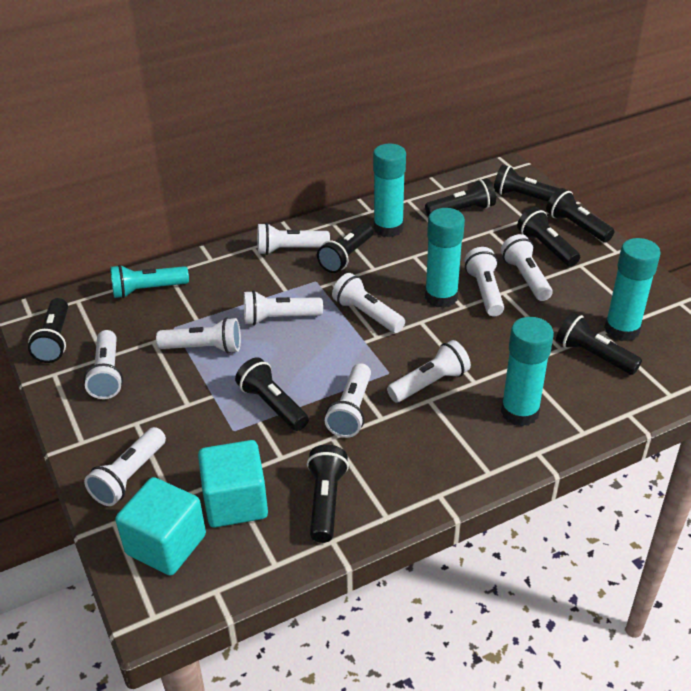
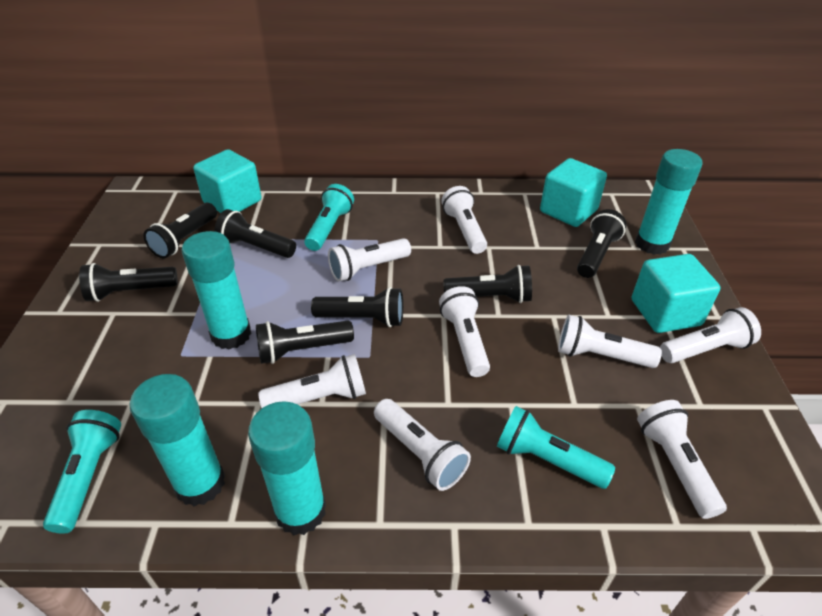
black flashlight: [28,298,68,363] [235,357,309,431] [307,445,349,543] [317,223,373,273] [425,178,496,217] [494,165,560,202] [517,207,580,267] [546,188,615,242] [556,312,642,375] = 9 -> [79,263,178,302] [143,203,217,258] [215,209,296,258] [256,321,354,364] [311,287,403,327] [443,265,532,303] [577,209,626,278] = 7
turquoise cube: [115,477,206,576] [198,440,268,527] = 2 -> [193,149,261,213] [540,158,607,227] [632,254,721,333] = 3
turquoise flashlight: [110,265,189,298] = 1 -> [43,410,121,533] [304,184,354,251] [497,406,615,489] = 3
white flashlight: [84,330,123,399] [84,427,166,506] [156,317,241,354] [244,290,323,326] [257,223,330,255] [325,363,371,438] [332,273,405,333] [387,340,471,402] [464,247,504,316] [501,234,553,301] = 10 -> [258,354,366,408] [328,238,411,282] [374,399,471,491] [439,286,490,377] [441,186,487,254] [558,315,662,368] [637,400,727,519] [660,307,761,363] = 8

